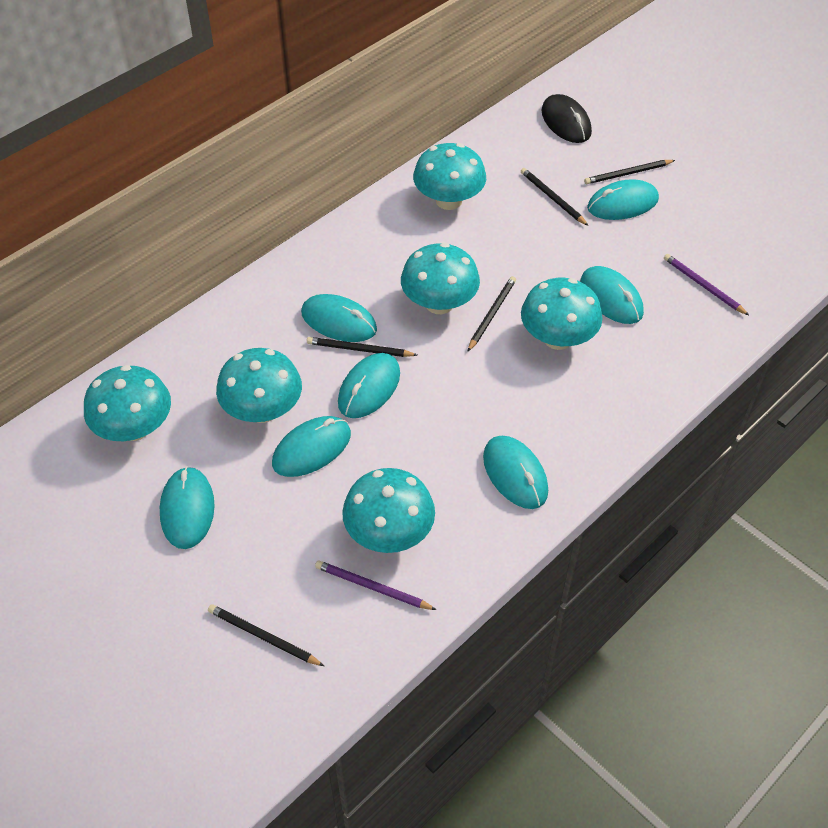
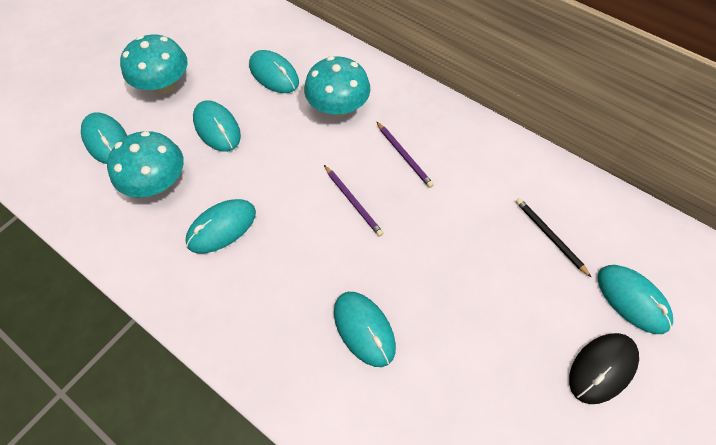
black pencil: [208,604,324,666] [307,337,417,357] [467,276,516,352] [521,168,589,226] [584,160,675,184] = 5 -> [516,198,591,277] = 1
turquoise mouse: [160,466,215,549] [272,416,351,477] [301,294,377,342] [338,353,400,418] [483,436,548,509] [580,266,644,324] [587,179,659,220] = 7 -> [81,112,127,164] [185,199,256,254] [193,100,241,152] [249,50,299,93] [334,292,396,367] [597,265,673,334] = 6
turquoise mushroom: [84,365,171,441] [216,348,302,423] [342,468,435,553] [401,243,480,314] [413,143,486,210] [521,278,603,350] = 6 -> [107,131,184,198] [120,35,188,94] [304,56,370,117] = 3

